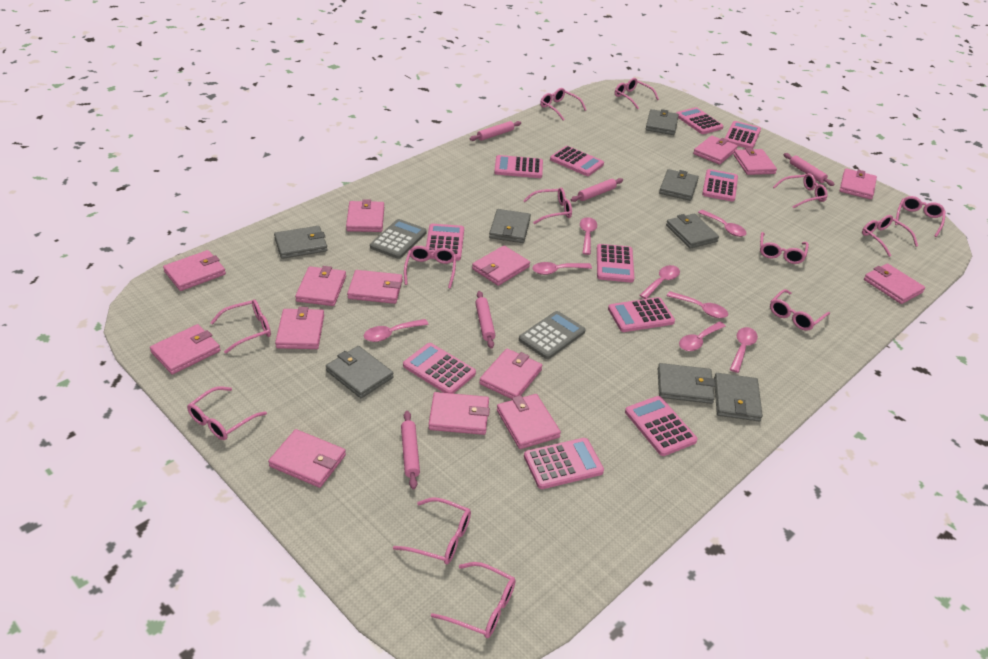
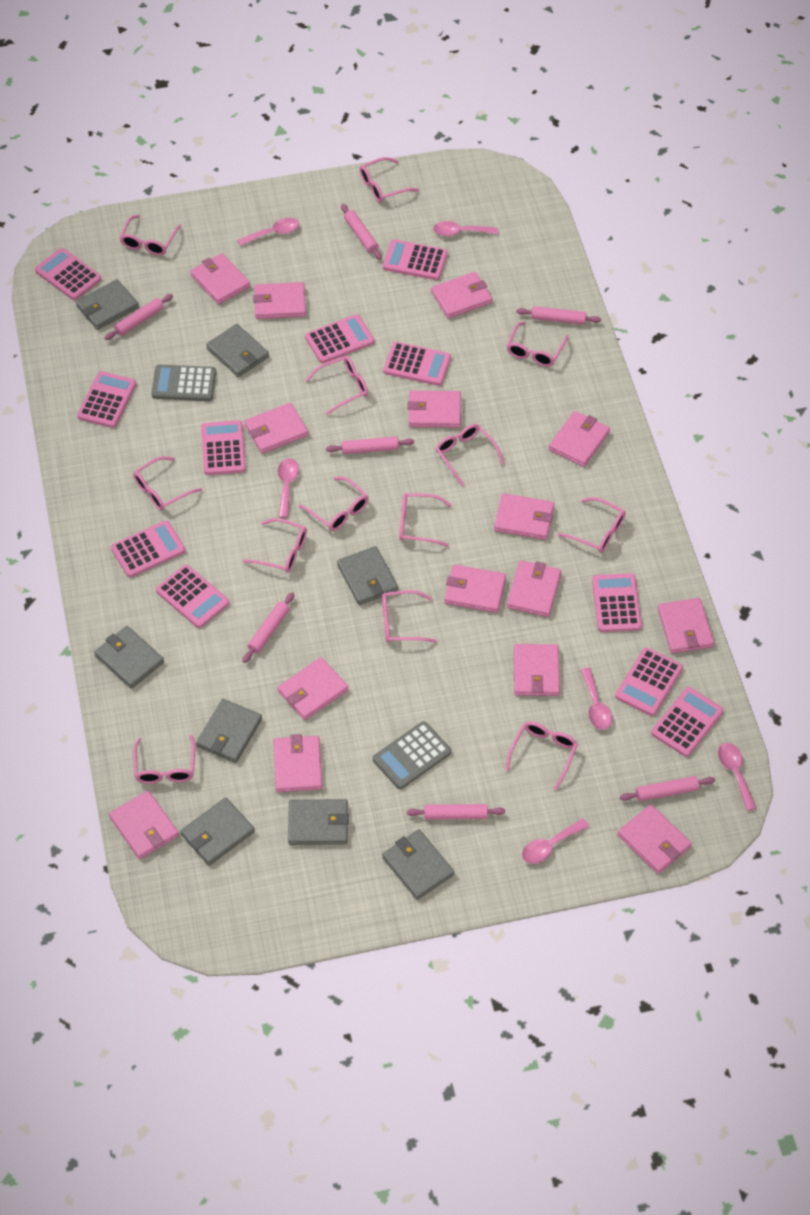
pink rolling pin: [401,411,420,489] [470,121,521,141] [475,291,495,349] [571,178,623,202] [784,153,834,186] = 5 -> [105,294,173,340] [243,592,294,663] [326,436,414,454] [341,204,382,260] [407,804,505,820] [517,306,601,325] [620,776,715,802] = 7
pink spoon: [364,319,429,342] [532,262,592,275] [580,217,597,255] [639,265,680,299] [667,291,728,318] [679,321,726,351] [698,210,747,237] [730,327,758,373] = 8 -> [237,218,299,246] [278,458,299,518] [433,221,498,236] [522,819,589,864] [581,667,612,730] [718,743,756,811] = 6

